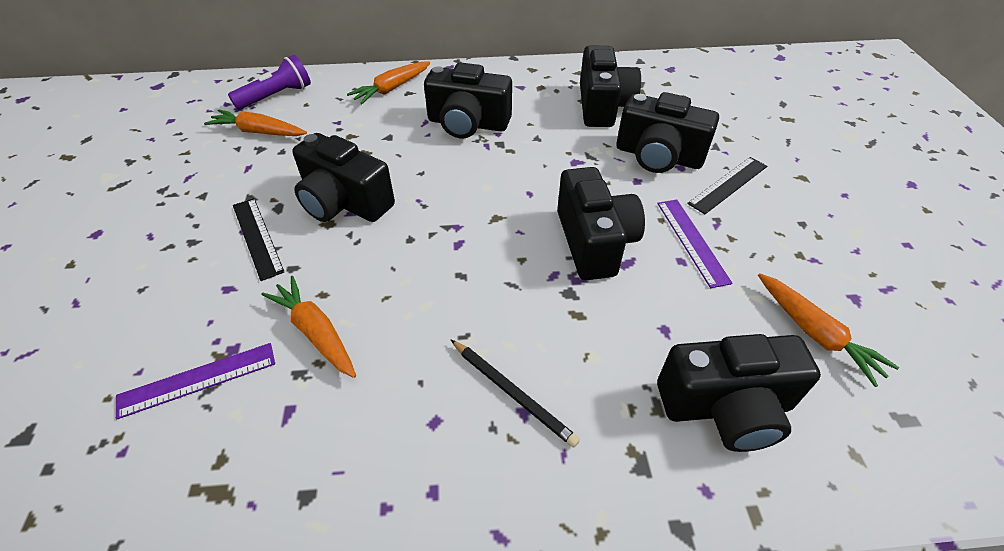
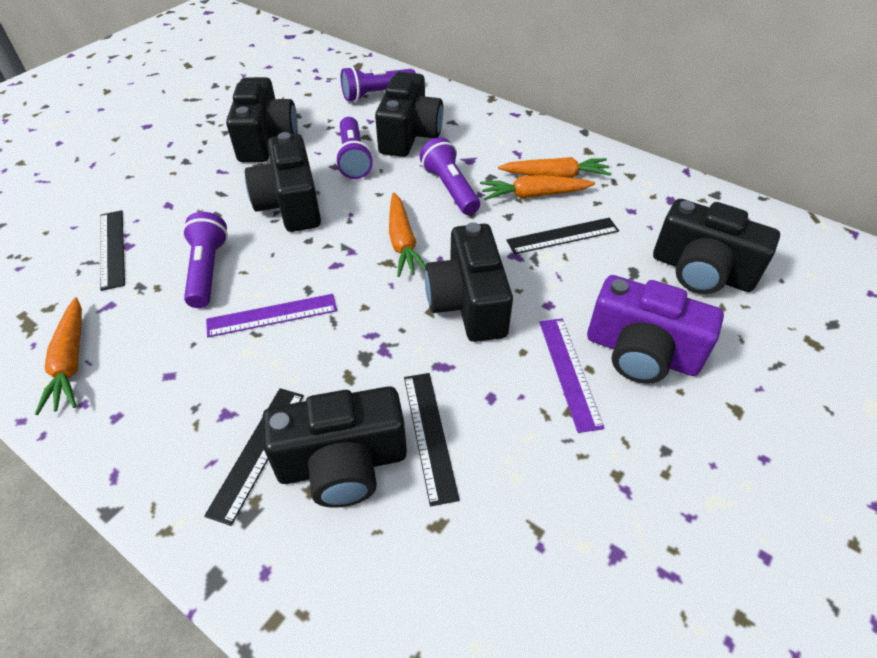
black pencil: [451,340,580,448] = 1 -> none = 0
black ruler: [233,198,284,281] [687,157,767,214] = 2 -> [100,210,125,291] [204,388,304,526] [404,373,460,506] [506,218,619,254] = 4
purple camera: none = 0 -> [587,275,724,384] = 1
purple flashlight: [228,55,311,110] = 1 -> [182,212,228,308] [335,117,373,179] [341,66,416,102] [420,137,480,215] = 4

